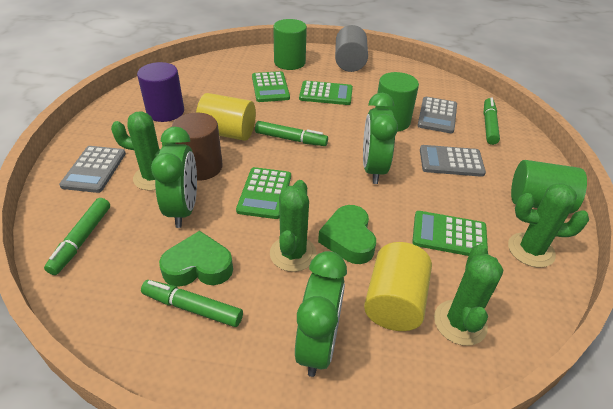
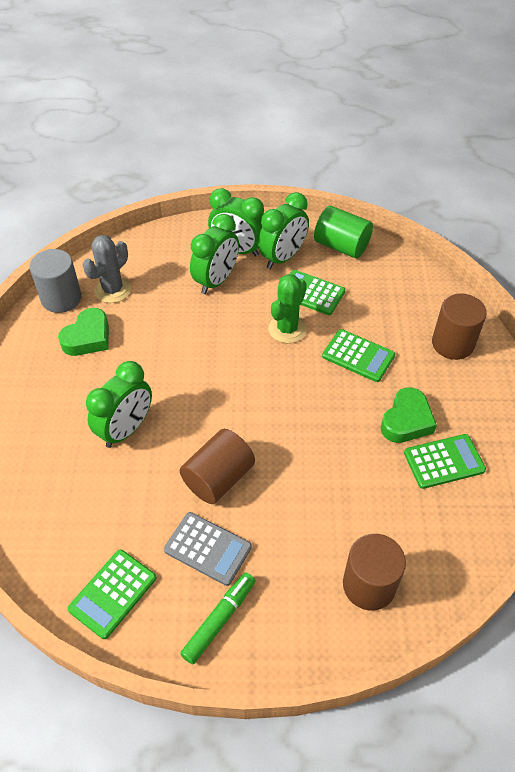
brown cylinder: [172,113,223,181] = 1 -> [180,429,255,504] [343,534,406,611] [432,293,487,360] = 3
green cactus: [111,111,176,191] [270,180,317,272] [434,244,503,346] [508,183,589,268] = 4 -> [268,274,307,343] = 1
green clock: [151,127,197,228] [295,251,347,377] [363,93,398,184] = 3 -> [86,361,152,448] [190,214,239,294] [208,188,264,257] [258,192,309,269] = 4
green cylinder: [273,19,307,70] [375,72,419,132] [511,160,587,213] = 3 -> [314,206,373,258] = 1
green marker: [44,198,110,275] [141,280,243,327] [255,121,328,146] [483,97,500,145] = 4 -> [180,573,255,664] = 1
grey cactus: none = 0 -> [82,235,131,303] = 1
grey calculator: [59,146,126,193] [417,97,457,134] [420,145,486,177] = 3 -> [164,512,252,586] = 1
purple cylinder: [137,62,184,122] = 1 -> none = 0
yellow cylinder: [196,93,256,141] [364,242,432,331] = 2 -> none = 0

